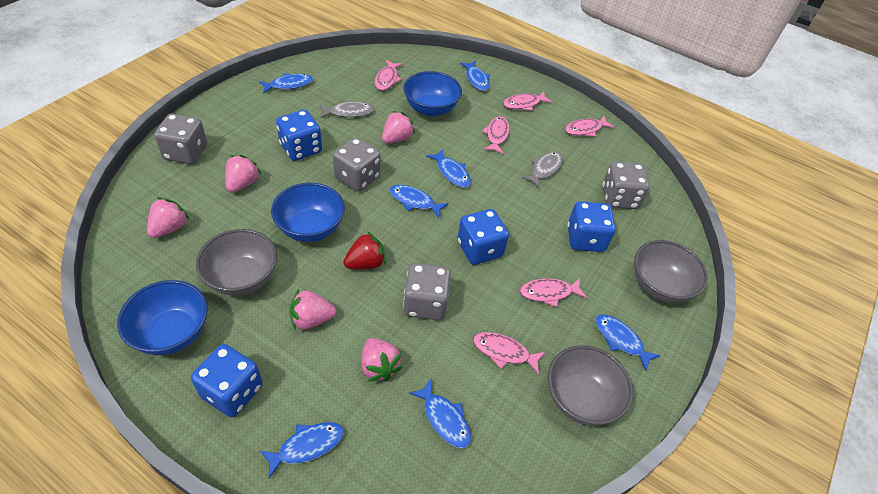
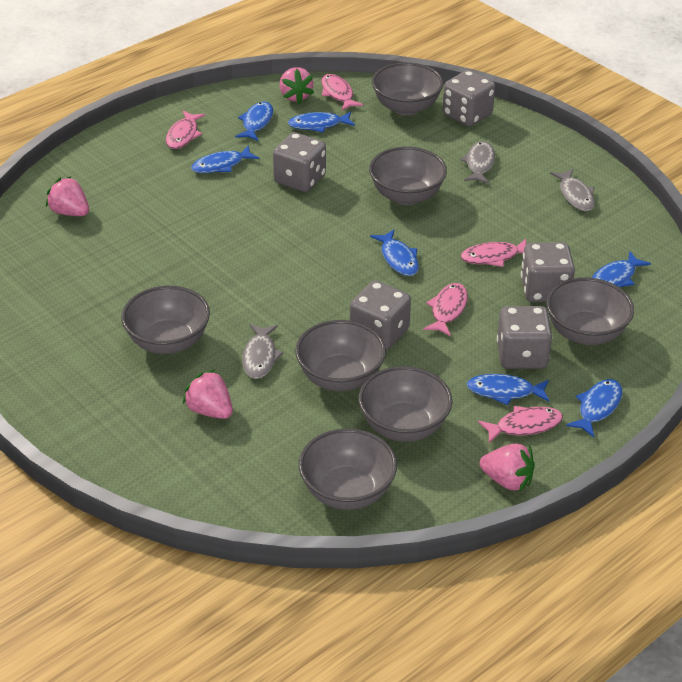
blue bowl: [117,280,207,355] [271,183,345,242] [404,71,462,117] = 3 -> none = 0
blue dice: [191,344,263,417] [276,110,322,161] [457,209,509,265] [568,201,615,252] = 4 -> none = 0
grey bowl: [196,229,277,296] [548,345,633,426] [634,240,708,303] = 3 -> [121,286,210,354] [295,320,386,391] [299,428,397,510] [359,366,452,442] [369,147,447,205] [372,62,443,116] [546,277,634,345] = 7
grey dice: [154,114,207,164] [333,137,381,192] [403,263,451,320] [602,162,649,209] = 4 -> [273,132,326,192] [350,280,411,350] [443,70,495,127] [497,306,553,369] [521,242,575,302] = 5
grey fish: [320,100,374,118] [522,152,563,188] = 2 -> [242,324,283,379] [460,141,495,184] [550,169,595,211] = 3
pink fish: [375,60,403,91] [473,332,545,374] [482,116,510,154] [503,91,552,111] [520,278,587,307] [565,116,614,137] = 6 -> [166,111,205,149] [321,74,363,111] [423,283,468,336] [461,239,526,267] [478,406,563,443] = 5
pink strawberry: [147,198,190,238] [225,155,261,193] [289,289,336,330] [361,338,403,382] [382,111,415,144] = 5 -> [46,176,89,216] [183,370,233,419] [280,67,314,104] [480,443,535,492] = 4
red strawberry: [343,231,386,269] = 1 -> none = 0

